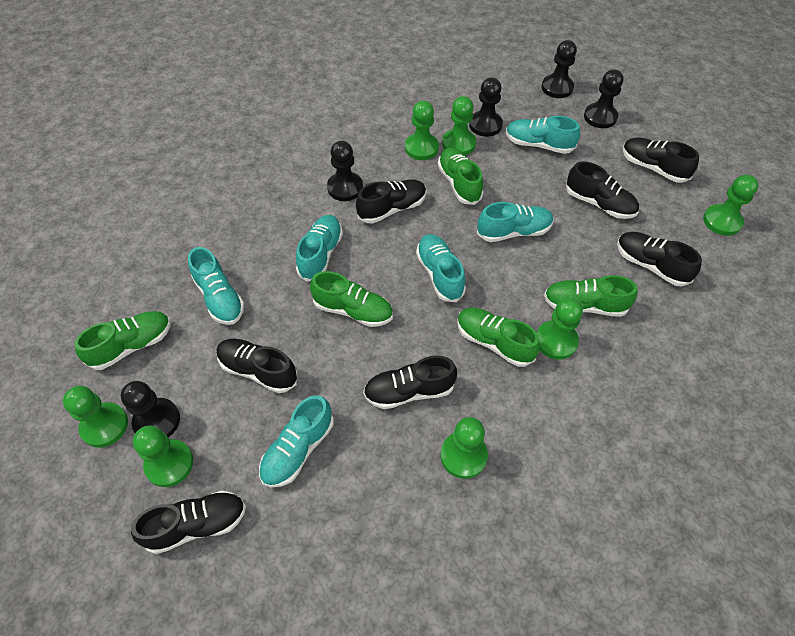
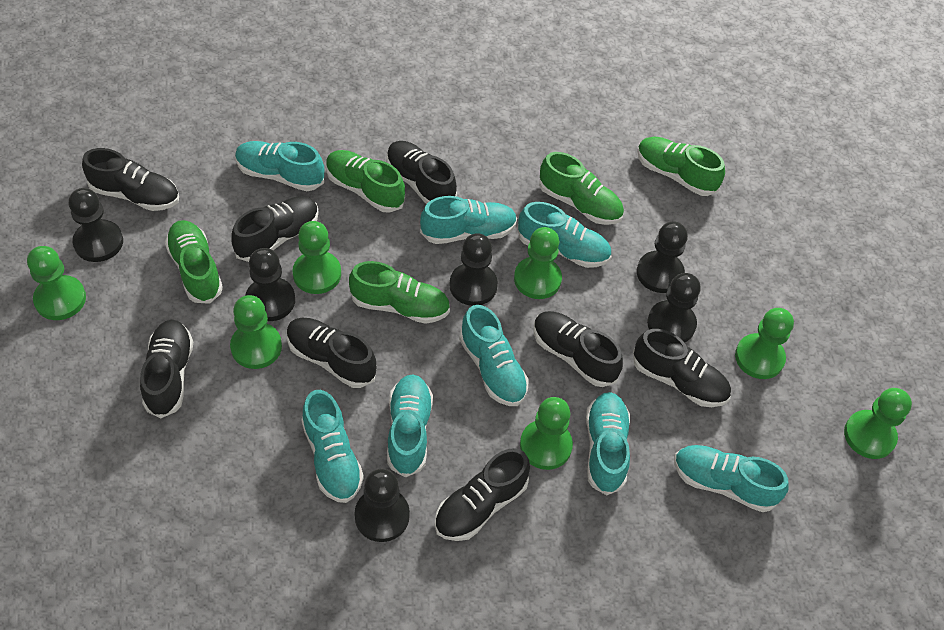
black pawn: [120,381,180,437] [327,141,363,201] [469,77,503,137] [541,40,577,98] [584,69,624,128] = 5 -> [69,188,123,262] [245,248,295,321] [354,469,410,542] [450,233,498,306] [637,222,688,293] [647,273,701,343] = 6
black shoe: [131,491,246,554] [217,339,297,393] [356,180,426,223] [363,355,457,409] [566,162,639,219] [617,232,702,286] [623,137,699,183] = 7 -> [82,148,179,211] [140,319,193,418] [231,196,319,262] [287,318,377,388] [386,141,457,204] [434,448,530,541] [534,311,623,387] [633,329,731,407] = 8
turquoise shoe: [188,247,244,325] [259,395,334,487] [296,215,343,282] [416,234,466,302] [477,202,554,242] [506,116,580,154] = 6 -> [235,141,324,191] [301,390,364,503] [387,374,433,477] [420,196,517,244] [459,305,529,406] [517,202,611,268] [586,392,630,495] [674,445,788,512] = 8

